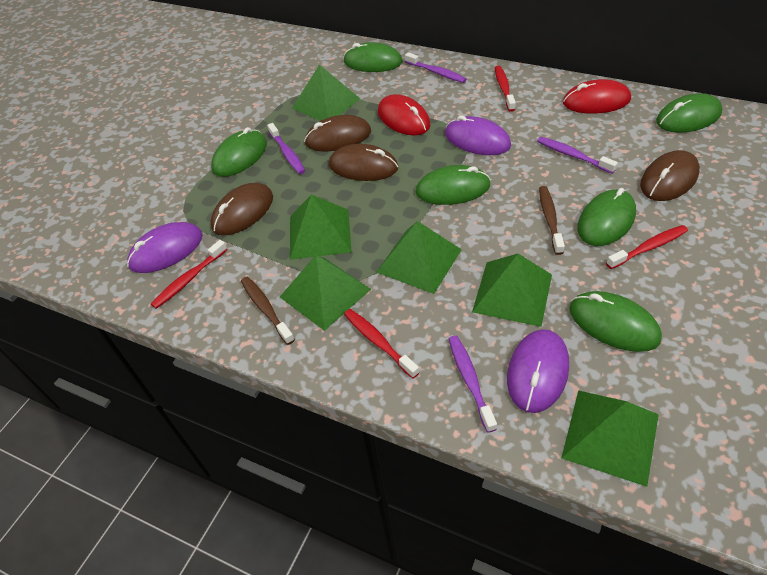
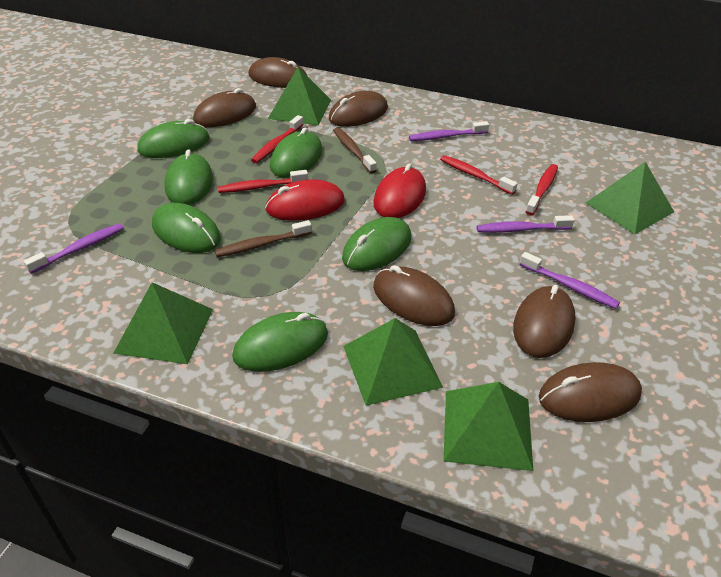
brown mouse: [211,183,273,235] [304,115,371,152] [329,144,398,181] [640,150,700,201] = 4 -> [193,88,256,127] [248,57,307,88] [329,91,388,127] [373,265,455,326] [513,285,576,358] [539,362,642,422] = 6
green pyramid: [280,255,371,331] [290,195,352,260] [292,65,360,121] [376,221,462,294] [472,254,552,327] [562,390,659,487] = 6 -> [113,282,213,364] [268,67,331,125] [343,318,443,406] [444,382,533,471] [586,162,674,234] = 5
purple mouse: [127,222,203,273] [445,115,511,155] [507,329,569,413] = 3 -> none = 0

